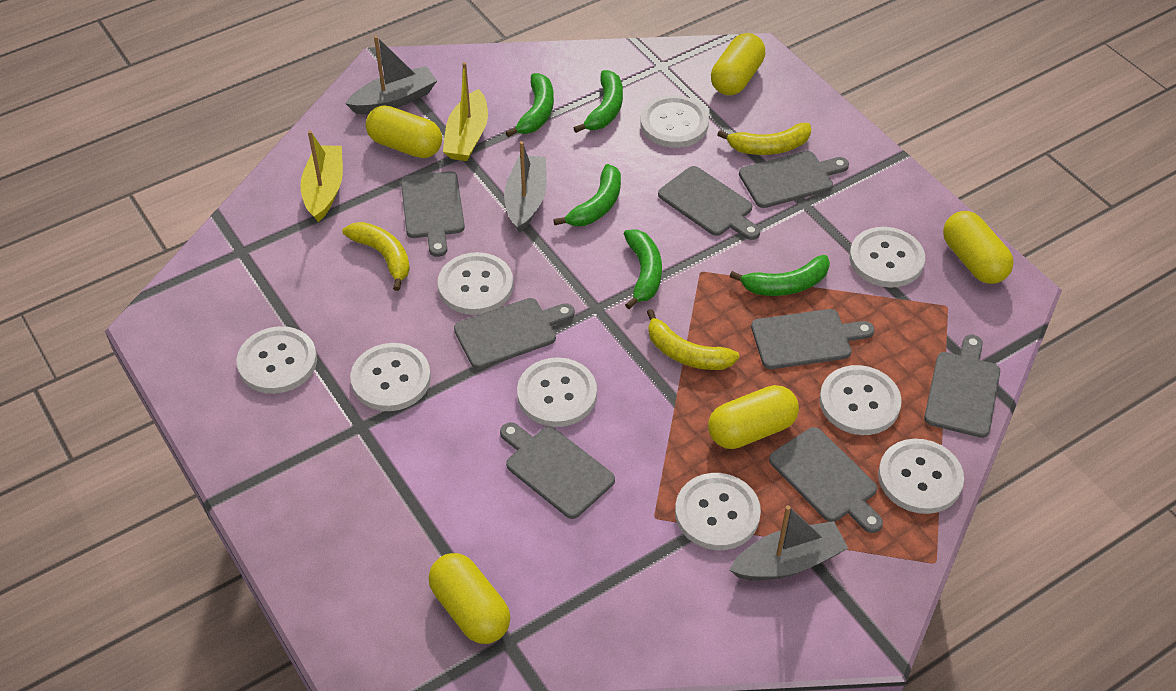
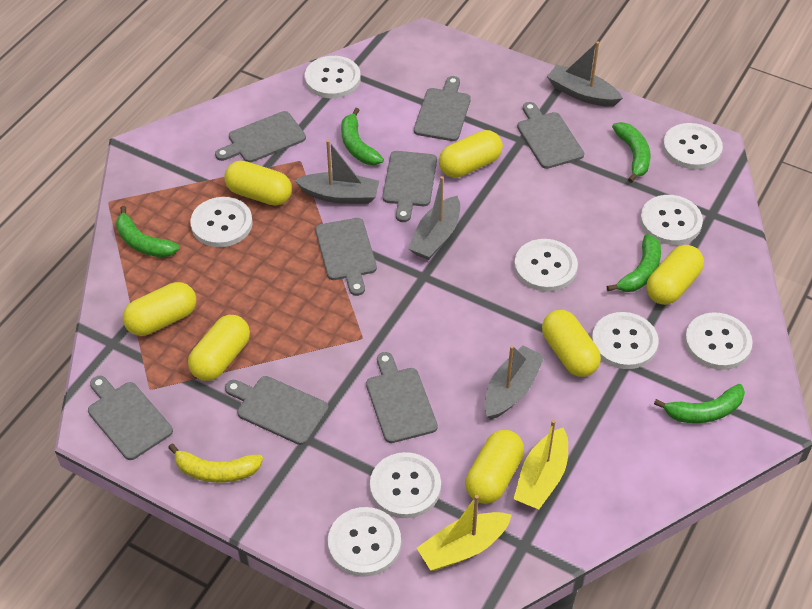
grey boat: [345,36,437,114] [504,141,547,233] [730,505,848,581] = 3 -> [295,140,379,204] [408,176,460,260] [485,345,545,419] [547,41,623,107] = 4
yellow banana: [342,222,410,291] [647,309,740,370] [717,123,811,155] = 3 -> [168,444,263,483] = 1
yellow capsule: [366,105,442,158] [429,553,511,644] [708,385,799,449] [711,33,765,95] [943,211,1014,284] = 5 -> [123,282,196,336] [188,315,250,381] [224,161,292,205] [439,130,503,178] [465,430,524,504] [542,310,601,377] [646,245,704,305] = 7

